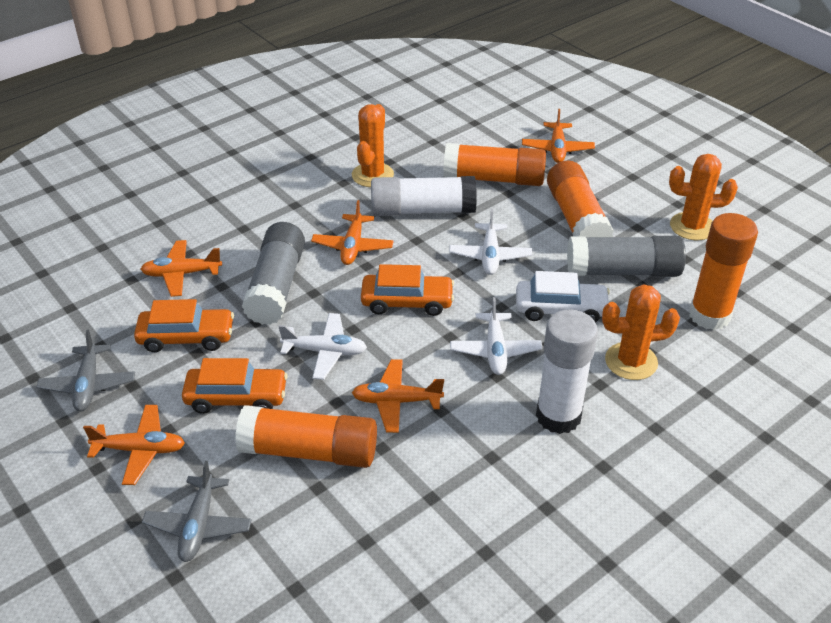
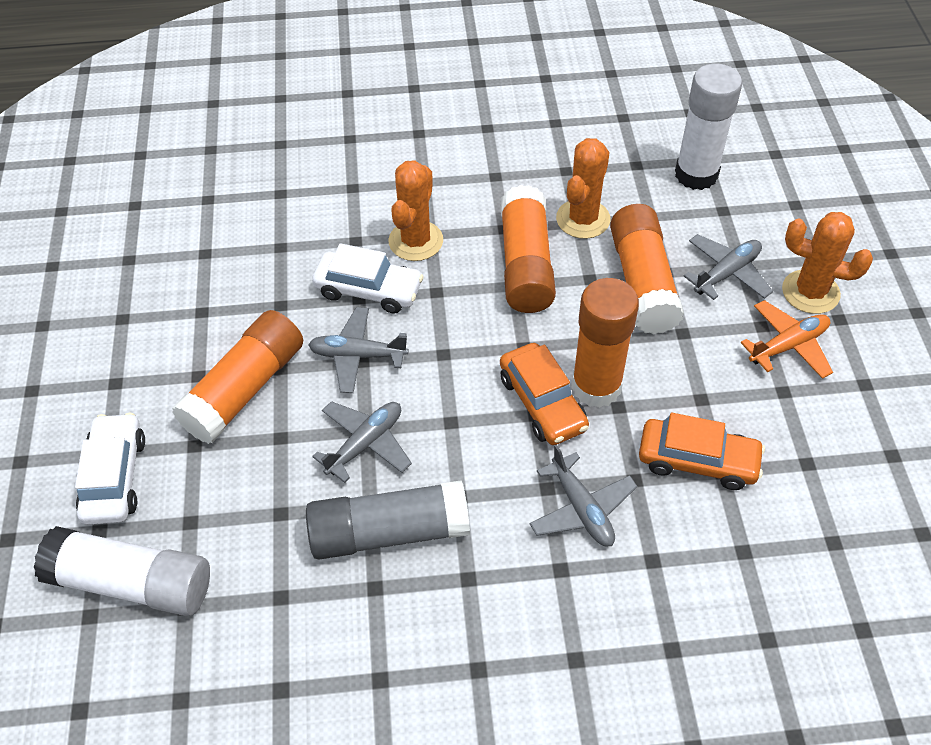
grey glue stick: [242,222,305,325] [567,236,686,277] = 2 -> [306,480,470,560] = 1
grey plane: [37,330,135,411] [142,461,252,562] = 2 -> [308,307,408,393] [312,401,412,483] [529,445,638,547] [684,234,773,300] = 4
orange car: [134,299,234,352] [182,358,288,414] [361,264,454,316] = 3 -> [500,343,589,445] [639,413,765,490] = 2
orange plane: [83,405,185,485] [141,240,222,297] [311,200,394,265] [352,359,444,433] [522,109,595,163] = 5 -> [741,300,833,379] = 1
white car: [516,271,610,323] = 1 -> [75,413,145,525] [312,243,424,314] = 2
white plane: [278,313,367,380] [449,209,532,275] [450,297,543,375] = 3 -> none = 0

